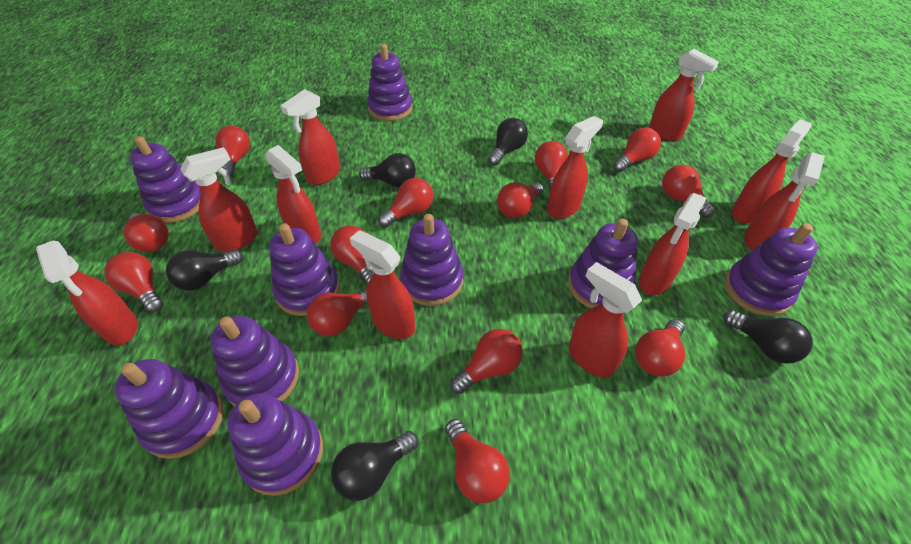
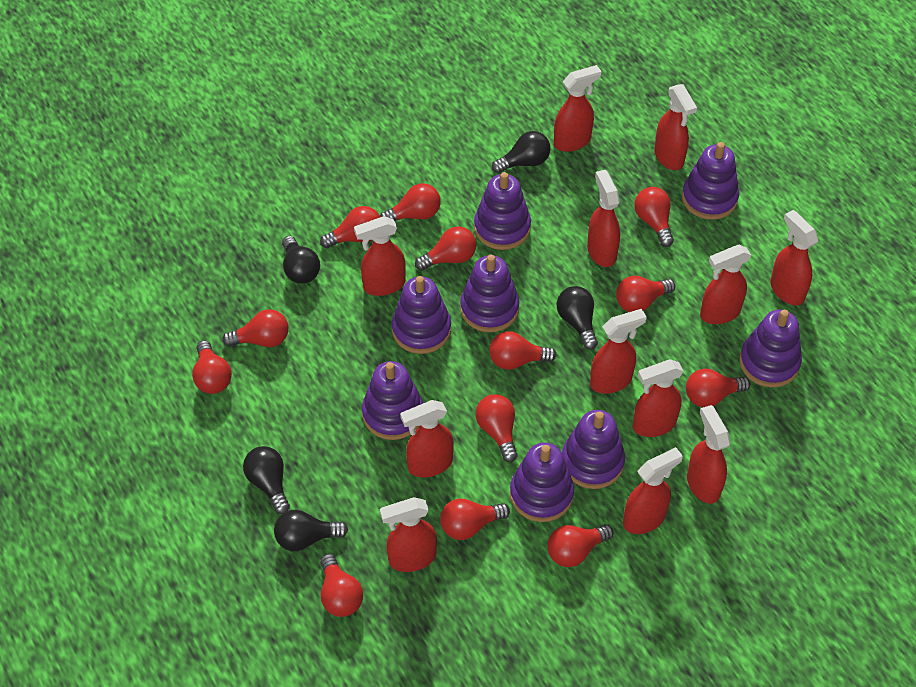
purple stacking toy: [114,359,223,459] [130,136,201,223] [210,316,299,407] [228,393,323,496] [269,223,340,316] [367,44,413,121] [400,214,463,306] [568,219,638,308] [725,223,818,316] = 9 -> [362,361,423,440] [392,276,451,354] [460,255,519,332] [474,172,531,250] [510,442,574,522] [562,410,625,489] [682,142,739,220] [739,310,802,387] = 8
red spray bottle: [36,241,137,345] [180,147,258,252] [265,145,321,244] [280,89,340,185] [350,230,415,339] [547,116,603,219] [569,262,642,377] [639,193,706,295] [649,49,719,141] [732,119,811,224] [744,152,825,251] = 11 -> [354,216,406,296] [380,497,437,572] [400,400,454,477] [554,65,602,152] [587,170,620,267] [590,309,647,394] [623,447,683,534] [633,359,684,437] [654,84,697,170] [687,405,730,504] [700,245,752,324] [770,210,818,306] = 12

